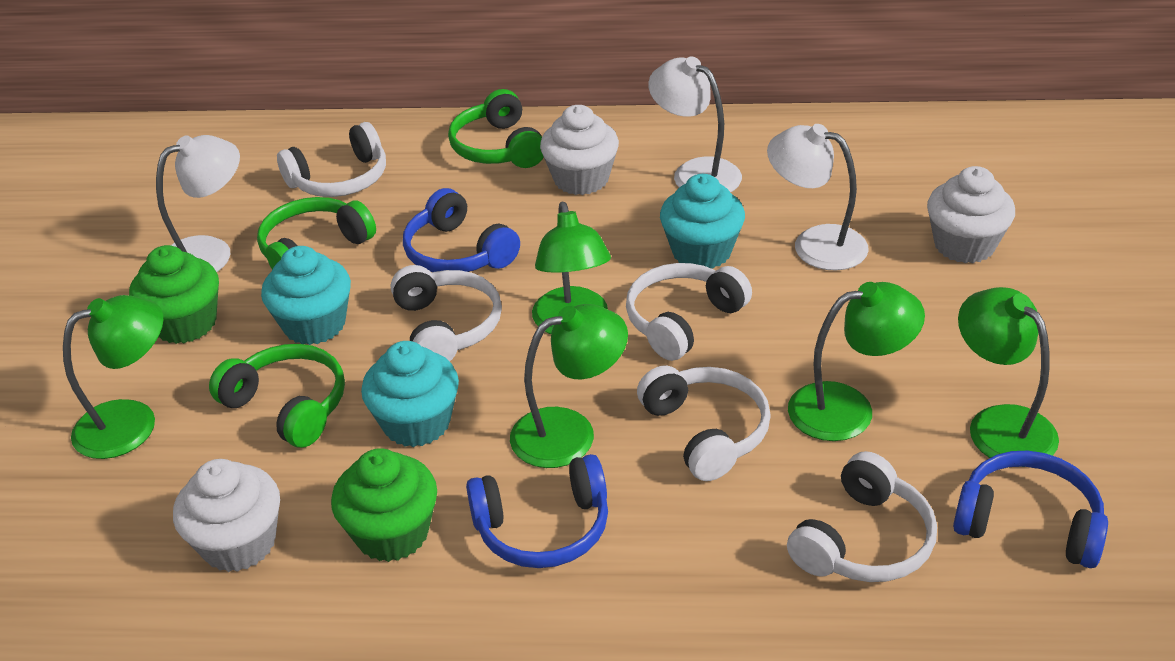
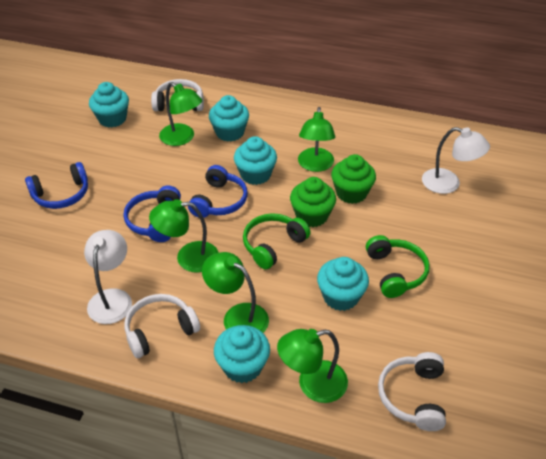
green headphones: [209,344,345,448] [257,197,376,270] [448,89,544,168] = 3 -> [243,213,311,269] [366,235,430,298] = 2
turquoise cupcake: [261,246,351,345] [361,341,459,447] [660,174,745,269] = 3 -> [89,82,129,128] [209,95,249,142] [214,325,270,383] [234,136,277,185] [317,257,369,311] = 5
white cupcake: [173,459,280,572] [540,105,619,195] [927,166,1015,263] = 3 -> none = 0
white headphones: [277,122,386,197] [391,265,502,361] [626,263,752,361] [637,366,771,481] [787,451,937,582] = 5 -> [124,294,200,358] [151,79,204,111] [378,352,446,431] = 3
white lamp: [156,135,240,272] [648,56,742,193] [767,124,869,270] = 3 -> [84,230,132,324] [422,127,490,194] = 2

